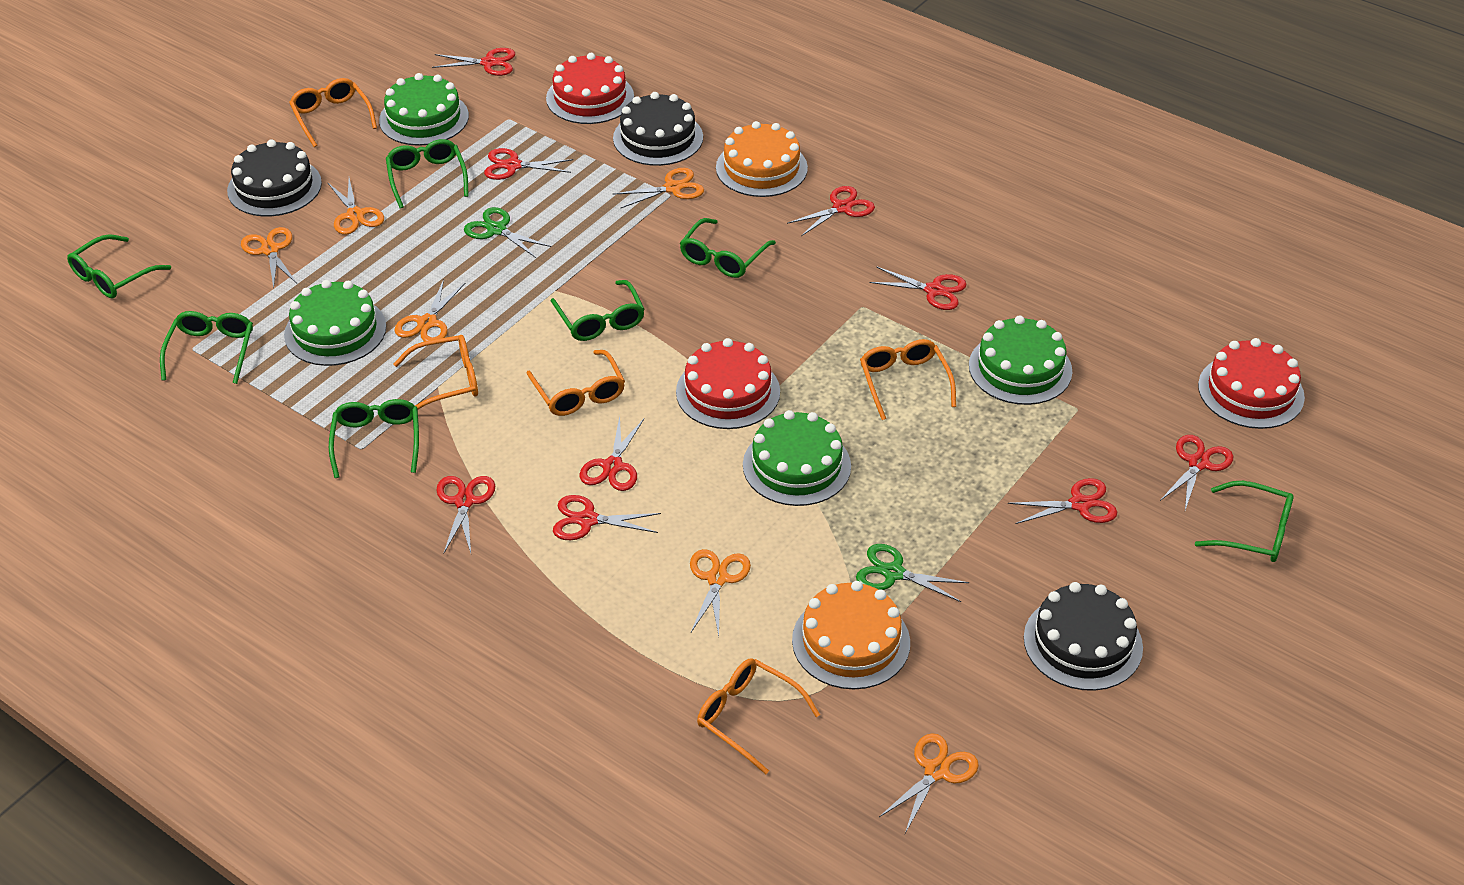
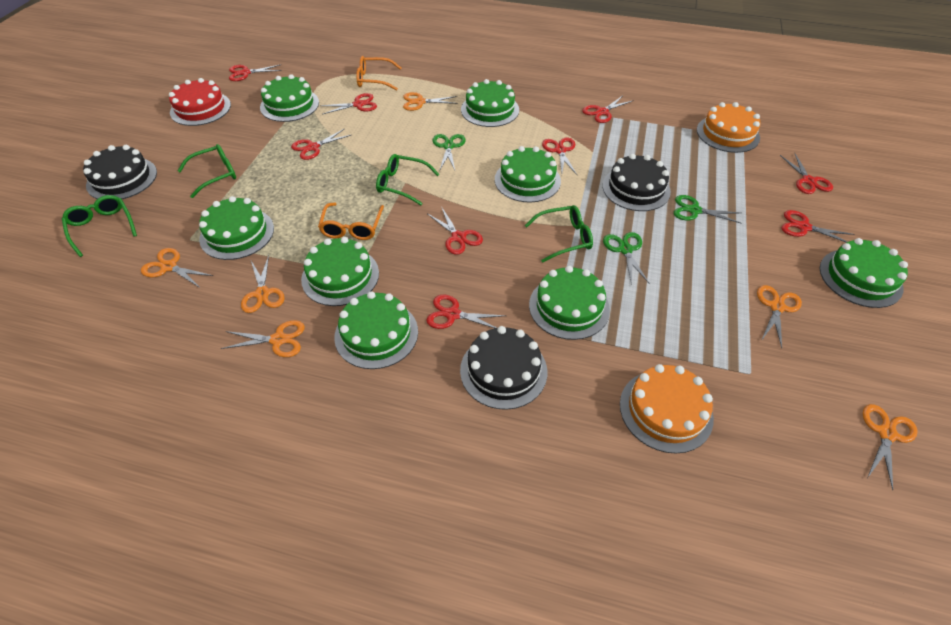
green cake: [284,280,386,366] [379,73,469,146] [743,410,851,506] [969,315,1072,405] = 4 -> [199,196,274,260] [260,74,319,122] [301,237,379,306] [334,291,418,369] [461,79,519,127] [495,146,561,203] [529,266,610,340] [820,238,908,308] = 8
green glasses: [67,234,171,299] [160,311,253,384] [329,399,419,478] [386,139,469,209] [551,280,644,341] [680,218,776,278] [1195,481,1294,562] = 7 -> [62,195,137,257] [178,144,236,198] [376,154,439,205] [525,205,593,263] = 4
green scissors: [464,207,551,258] [856,544,969,602] = 2 -> [433,134,466,171] [603,232,650,285] [674,195,742,224] = 3
orange glasses: [289,78,377,147] [393,335,478,409] [527,350,625,416] [697,658,820,774] [860,339,956,420] = 5 -> [318,203,384,240] [356,56,401,91] = 2
red cake: [546,53,634,124] [676,338,780,429] [1198,338,1305,429] = 3 -> [169,78,231,126] = 1

